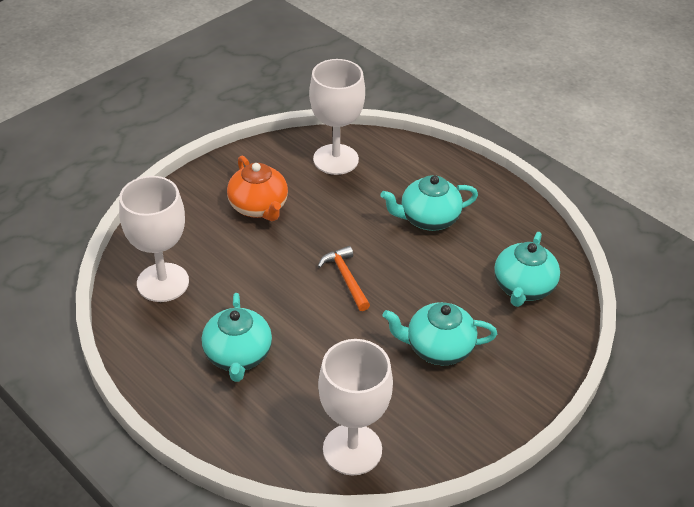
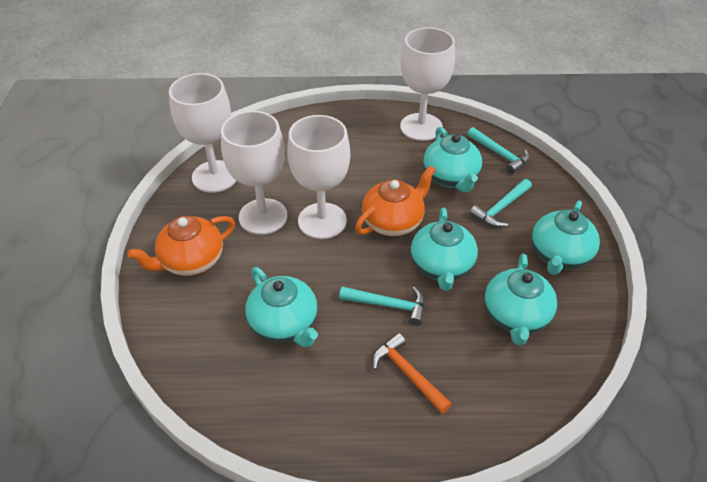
orange teapot: [227,156,288,221] = 1 -> [127,216,235,276] [355,165,436,236] = 2
turquoise hammer: none = 0 -> [339,286,425,326] [467,127,530,174] [470,179,532,227] = 3
turquoise teapot: [201,293,272,382] [380,175,478,231] [383,302,497,365] [494,232,560,307] = 4 -> [245,267,318,347] [411,208,478,291] [423,127,482,193] [484,254,557,346] [532,201,600,275] = 5
white goblet: [119,176,189,302] [309,59,365,175] [318,339,393,475] = 3 -> [169,73,236,193] [221,111,287,235] [287,115,350,239] [400,27,455,141] = 4

